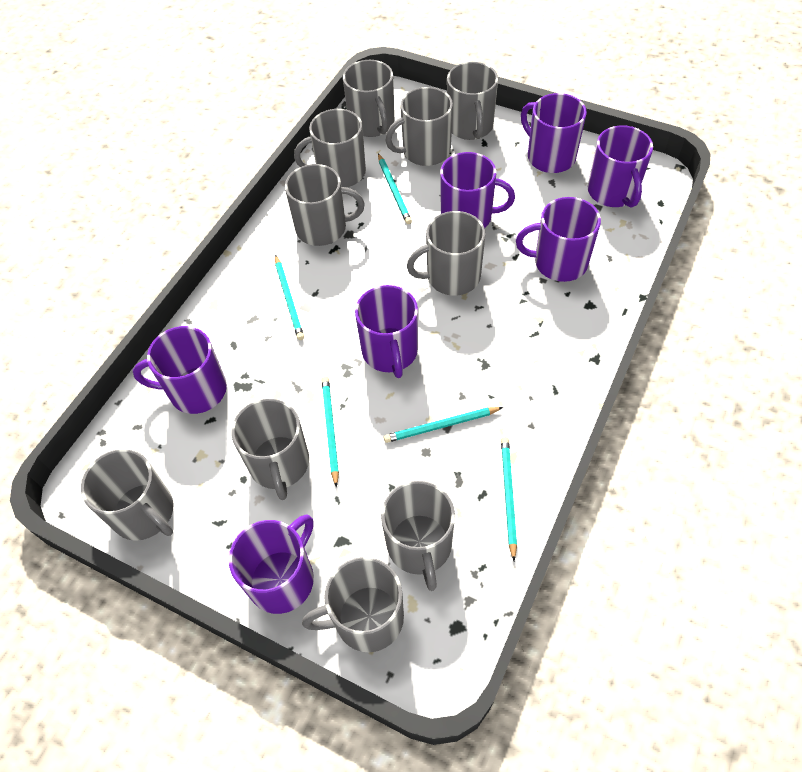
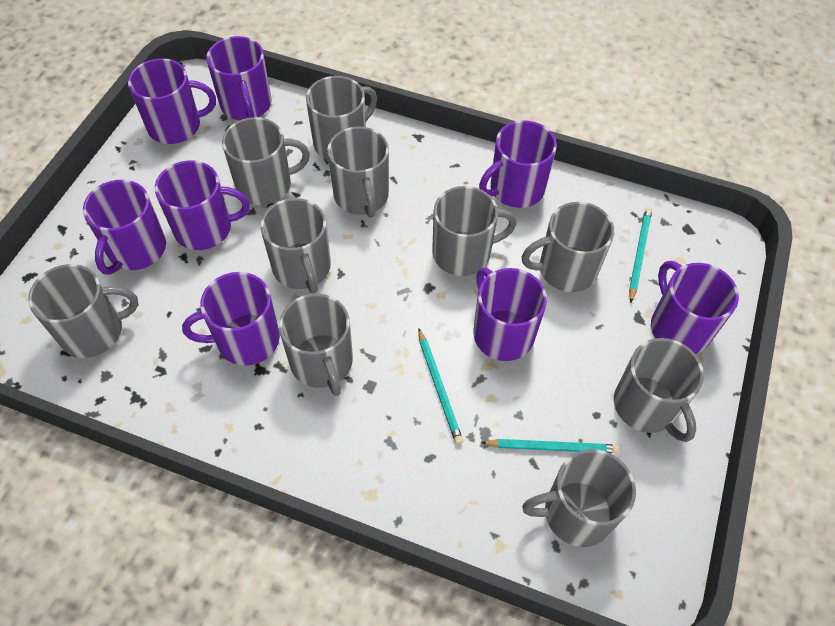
purple mug: [133,326,227,414] [229,514,314,614] [355,285,418,378] [440,152,515,229] [516,197,601,282] [521,93,587,173] [588,125,653,208] = 7 -> [83,180,166,275] [128,58,216,144] [155,160,249,250] [182,272,280,366] [206,36,272,120] [473,268,547,361] [479,120,557,208] [651,261,739,354] = 8
turquoise pencil: [275,255,304,340] [322,377,339,487] [378,153,412,224] [384,407,503,443] [501,437,517,561] = 5 -> [418,329,463,445] [481,439,620,453] [629,207,652,303] = 3

